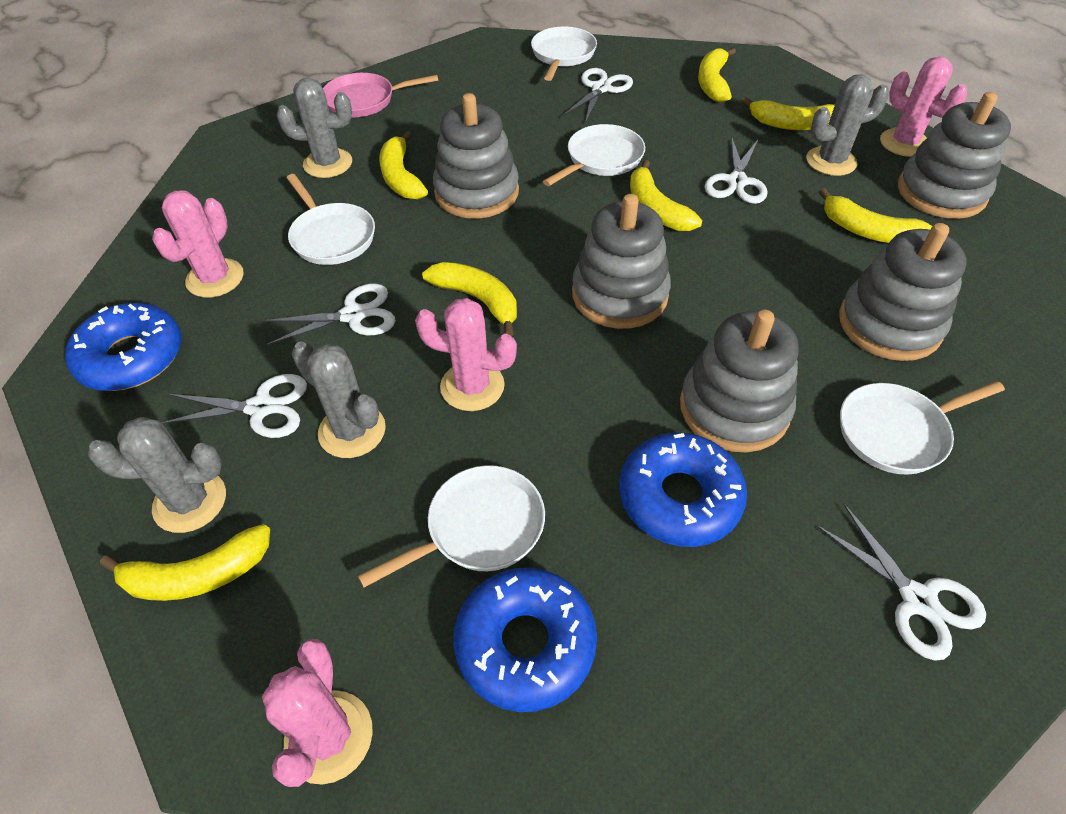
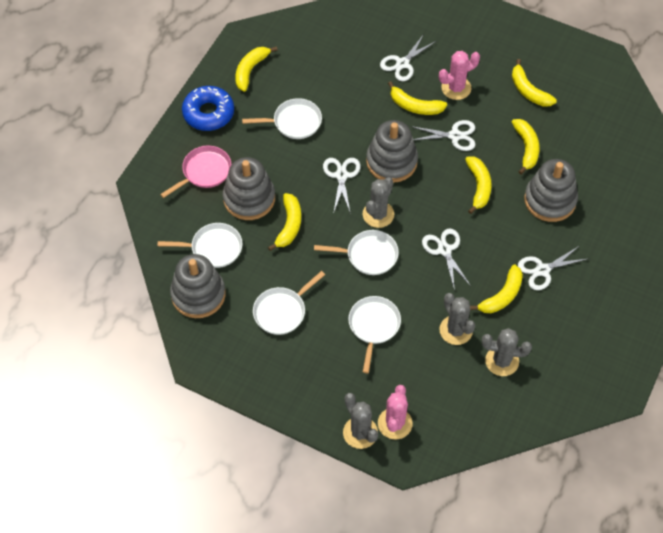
blue donut: [65,303,182,391] [454,568,597,712] [619,433,747,547] = 3 -> [182,86,234,131] = 1
grey stacking toy: [433,93,519,219] [572,194,671,329] [680,310,799,453] [839,223,967,361] [898,92,1011,219] = 5 -> [170,254,226,318] [223,157,275,220] [366,120,418,183] [524,159,578,222] = 4
pink cactus: [152,190,244,298] [262,639,373,787] [415,298,517,411] [880,57,967,157] = 4 -> [378,385,413,440] [439,51,480,100] = 2

